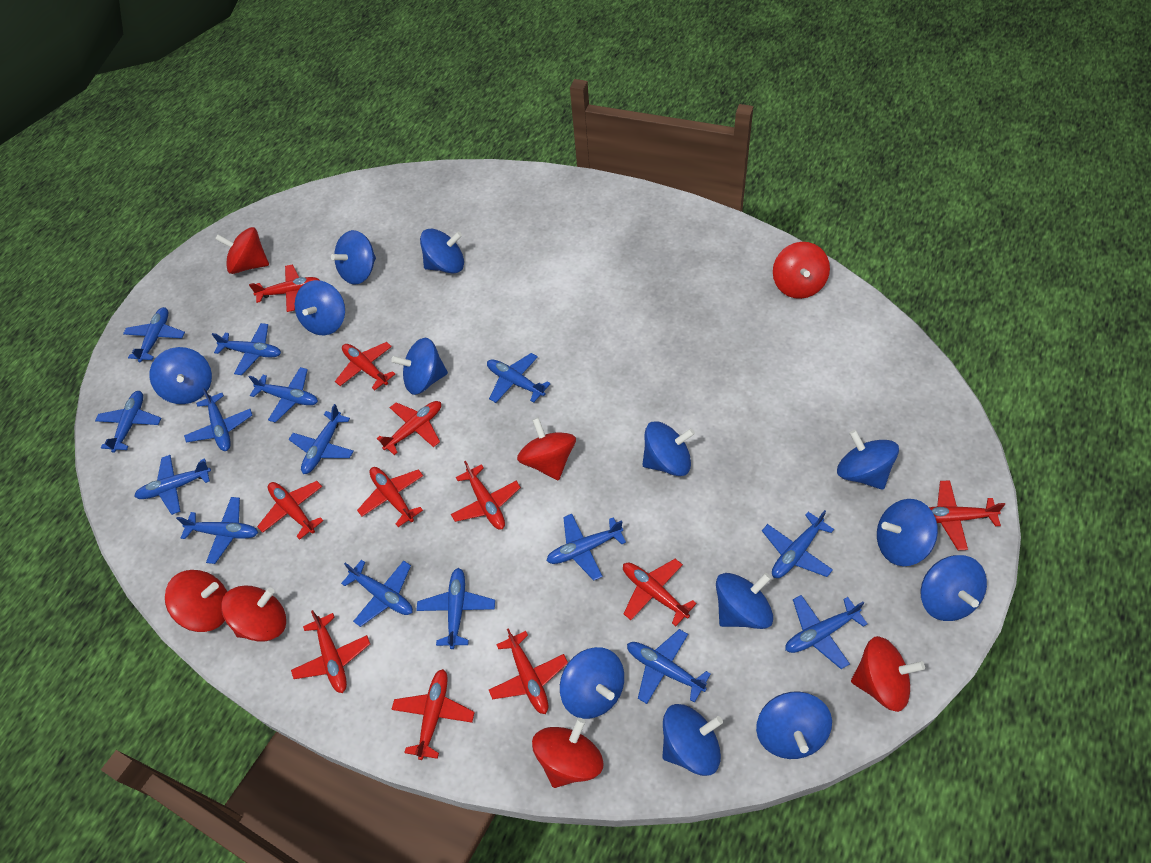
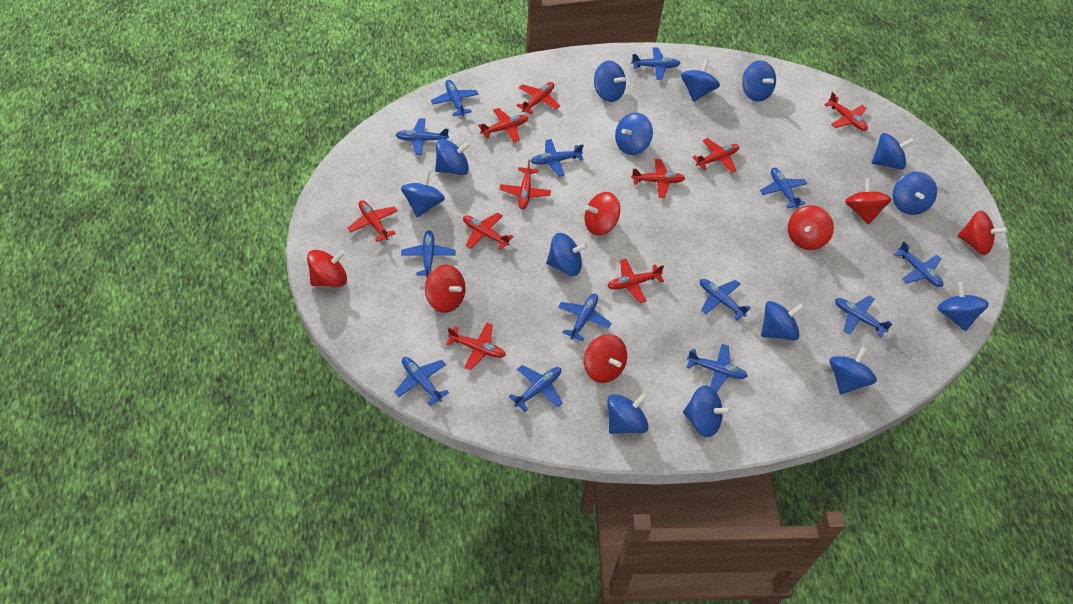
blue plane: [95,391,161,453] [123,307,185,362] [134,455,211,515] [176,497,258,564] [184,387,252,451] [212,323,281,375] [249,367,318,423] [289,404,354,474] [341,560,413,627] [416,568,495,649] [487,353,551,403] [547,514,626,581] [627,629,711,704] [762,510,834,578] [785,595,868,669] = 15 -> [395,118,449,155] [395,357,449,406] [401,230,455,278] [431,80,479,116] [509,365,563,412] [531,139,584,177] [558,294,612,342] [631,47,680,80] [687,344,748,392] [700,279,751,320] [760,168,807,209] [835,295,893,337] [894,241,943,287] = 13
blue spinning top: [149,347,212,404] [295,280,345,335] [331,230,376,285] [391,337,448,395] [420,229,464,274] [560,647,624,719] [642,421,695,476] [662,704,723,776] [716,573,773,629] [756,692,832,759] [837,430,899,490] [877,499,938,566] [920,555,987,621] = 13 -> [401,171,445,217] [435,139,470,175] [546,233,588,276] [594,61,626,102] [607,393,649,434] [615,113,653,155] [681,59,720,102] [683,385,731,437] [742,60,776,102] [761,301,804,341] [830,346,877,394] [872,133,914,170] [892,172,937,215] [938,282,989,331] = 14
red plane: [249,264,319,312] [257,481,324,540] [291,610,370,693] [335,342,395,390] [357,467,423,527] [376,401,441,455] [391,669,475,760] [451,460,521,529] [489,628,568,714] [623,559,697,626] [929,480,1005,550] = 11 -> [348,200,398,242] [446,323,506,371] [463,212,513,250] [478,108,528,142] [500,160,551,209] [516,82,560,114] [607,259,664,303] [631,159,685,198] [693,138,739,173] [824,92,868,131] = 10

